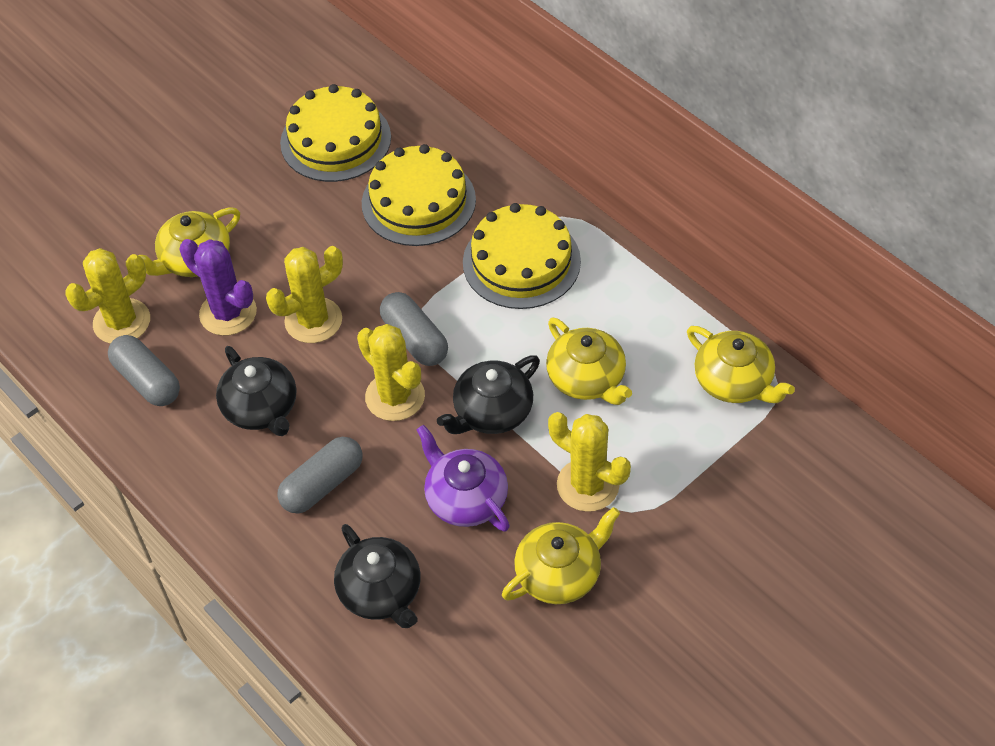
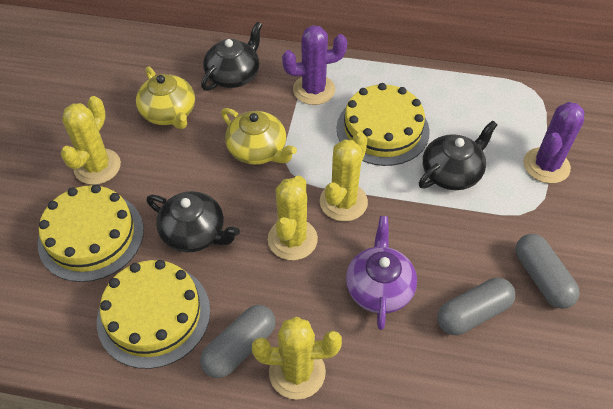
purple cactus: [179,239,257,336] = 1 -> [282,25,347,105] [523,102,585,183] = 2
yellow teapot: [138,207,240,277] [502,507,620,604] [546,318,632,405] [687,326,795,403] = 4 -> [136,66,195,129] [221,108,297,165] = 2

